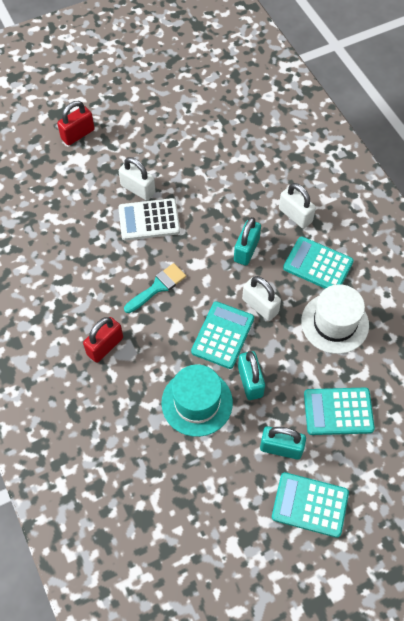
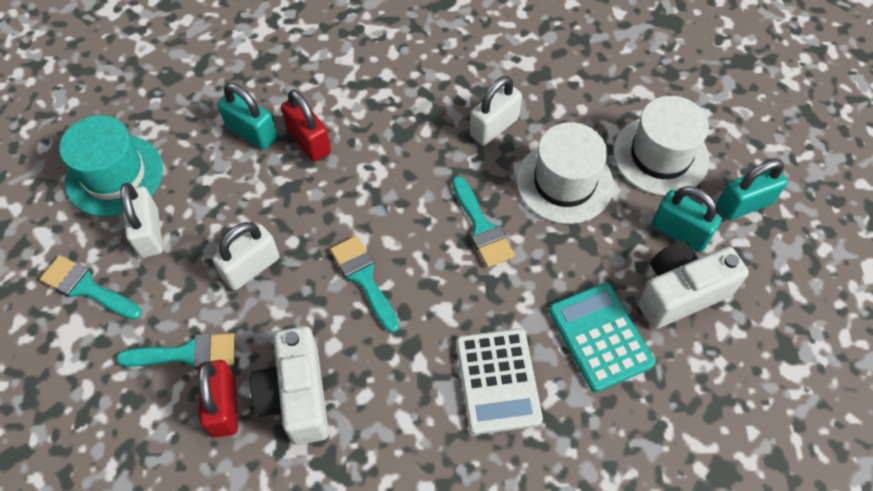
turquoise brush: [124,263,186,313] = 1 -> [40,255,142,320] [116,333,235,369] [330,236,399,333] [452,176,515,268] = 4
turquoise calculator: [191,301,254,369] [272,472,349,538] [283,236,354,289] [304,388,375,435] = 4 -> [549,283,655,392] = 1
white camera: none = 0 -> [250,326,329,445] [638,241,749,329] = 2
white hat: [301,284,369,354] = 1 -> [516,122,614,224] [613,96,709,196] = 2

